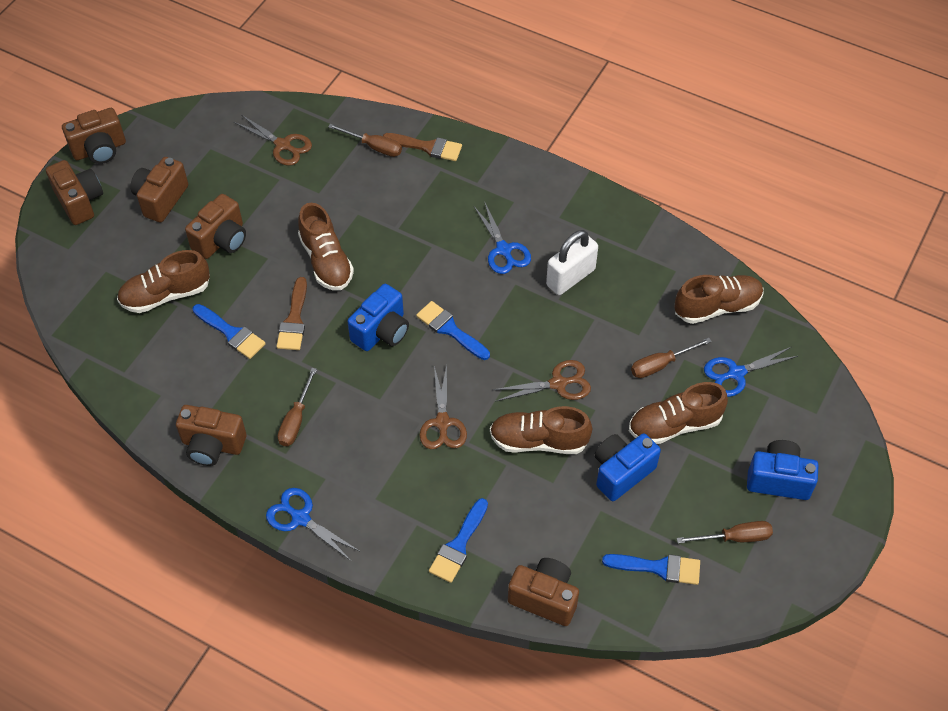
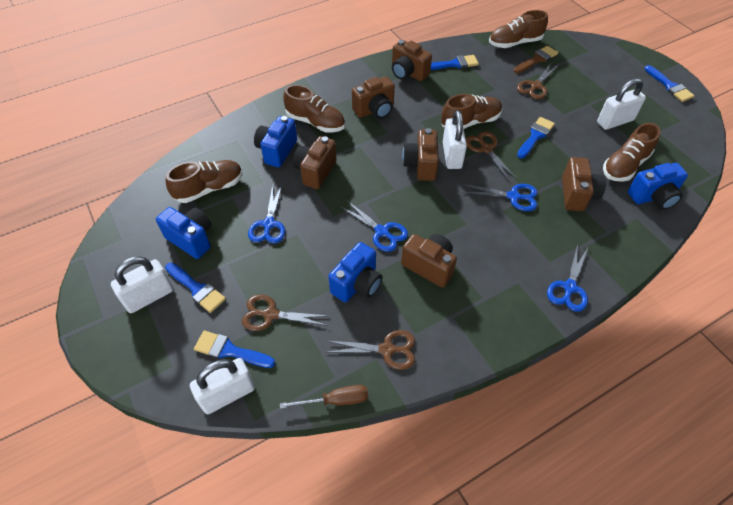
blue brush: [193,304,266,359] [416,301,490,360] [429,498,488,583] [602,554,700,585] = 4 -> [165,263,226,313] [194,331,275,368] [431,55,479,70] [517,117,555,159] [645,65,695,102] = 5
blue camera: [347,284,409,351] [594,433,661,501] [747,440,819,500] = 3 -> [156,207,211,259] [254,116,297,167] [328,242,382,302] [628,163,688,210] = 4
blue scissors: [266,488,359,561] [474,201,531,274] [704,347,798,397] = 3 -> [248,185,285,244] [341,201,408,252] [463,184,537,211] [547,244,589,312] = 4
brown brush: [276,277,307,350] [383,133,462,161] = 2 -> [513,46,558,74] = 1
brown scissors: [234,115,312,166] [420,365,467,449] [493,360,591,402] = 3 -> [242,295,328,331] [328,330,415,370] [466,131,517,181] [517,63,558,99] = 4
brown screwdriver: [278,368,317,446] [328,124,402,157] [631,338,712,378] [677,521,773,543] = 4 -> [280,385,368,409] = 1
white padlock: [546,230,598,295] = 1 -> [111,256,174,313] [190,358,255,414] [443,110,467,169] [597,79,646,130] = 4

